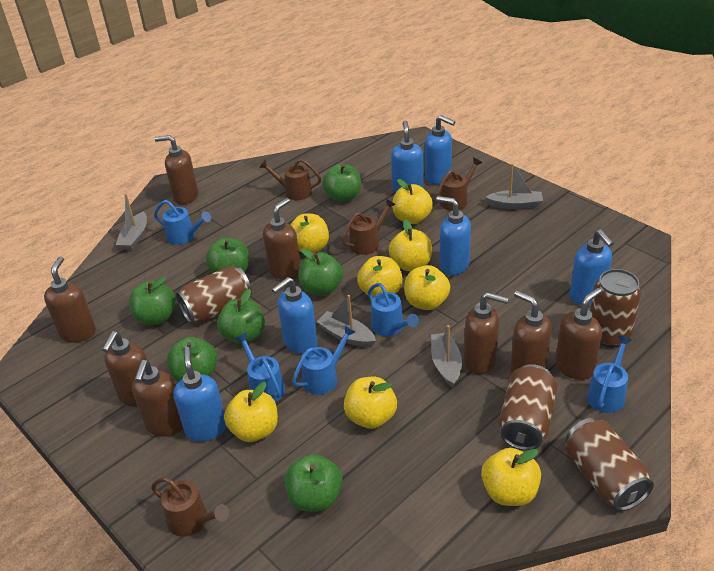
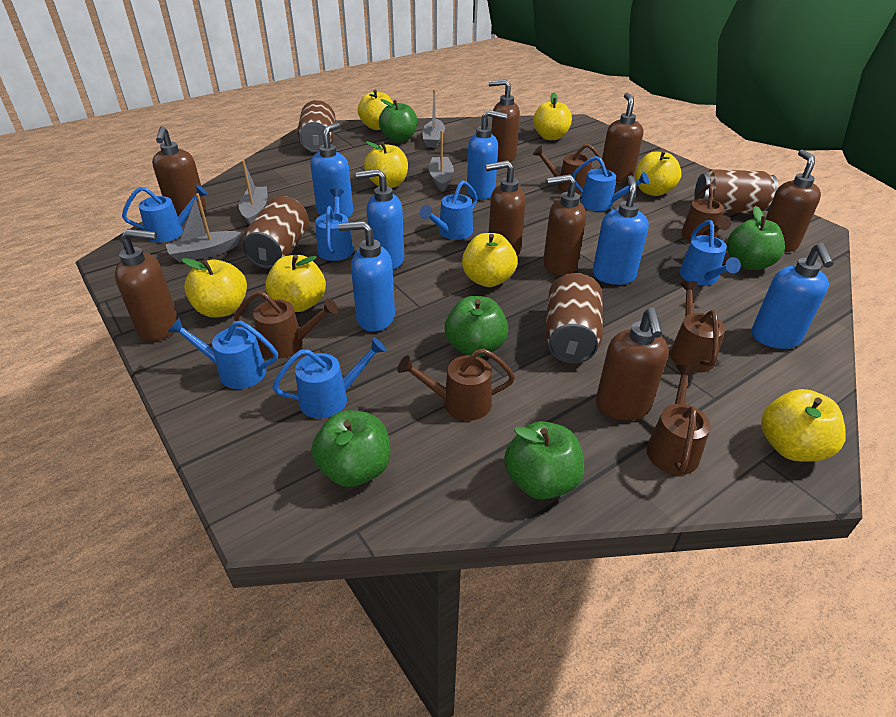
blue watering can: [154,200,211,245] [235,333,285,402] [292,325,356,395] [368,283,419,336] [587,335,632,413] = 5 -> [122,185,208,243] [168,318,278,389] [272,337,386,419] [315,188,354,261] [420,180,477,240] [571,156,649,211] [680,220,741,285] = 7
brown watering can: [151,477,229,537] [259,159,321,200] [342,199,395,255] [436,158,482,211] = 4 -> [234,291,338,358] [397,348,515,421] [533,144,606,194] [646,365,711,475] [670,281,725,373] [681,184,732,242] = 6
green apple: [129,276,176,325] [167,337,217,382] [206,238,249,273] [217,289,265,344] [284,454,343,512] [299,248,343,296] [322,164,361,202] = 7 -> [311,410,390,487] [379,99,417,143] [445,296,508,357] [504,421,584,499] [727,206,785,270] = 5

